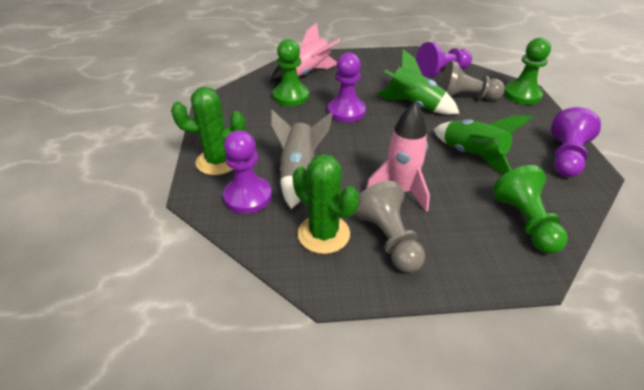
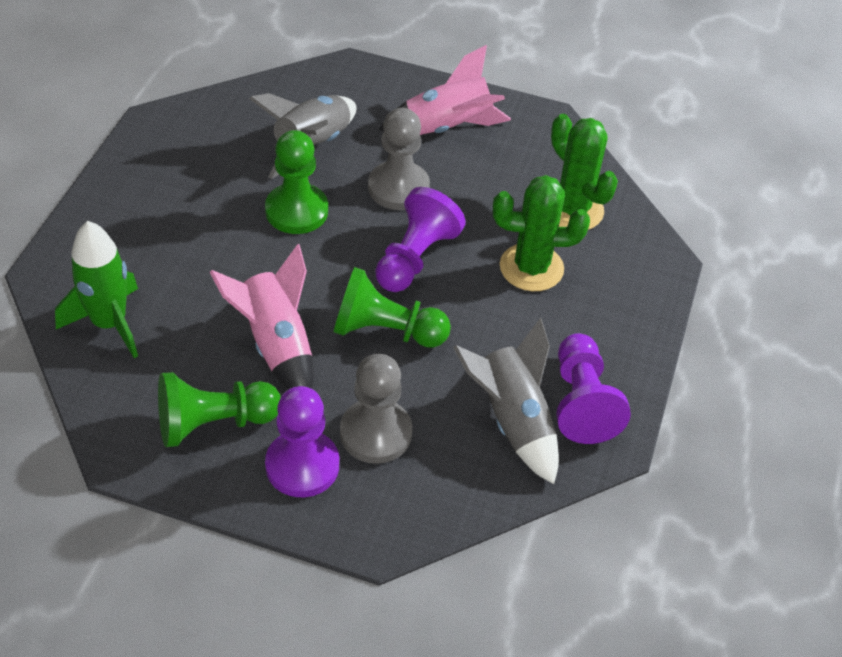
green rocket: [377,49,460,115] [433,115,533,174] = 2 -> [55,221,138,358] = 1
grey rocket: [270,109,333,209] = 1 -> [249,93,357,179] [453,318,559,484] = 2
purple pawn: [223,130,272,214] [328,53,366,122] [416,42,472,78] [551,107,601,177] = 4 -> [265,386,339,497] [375,187,465,292] [556,333,631,444] = 3

